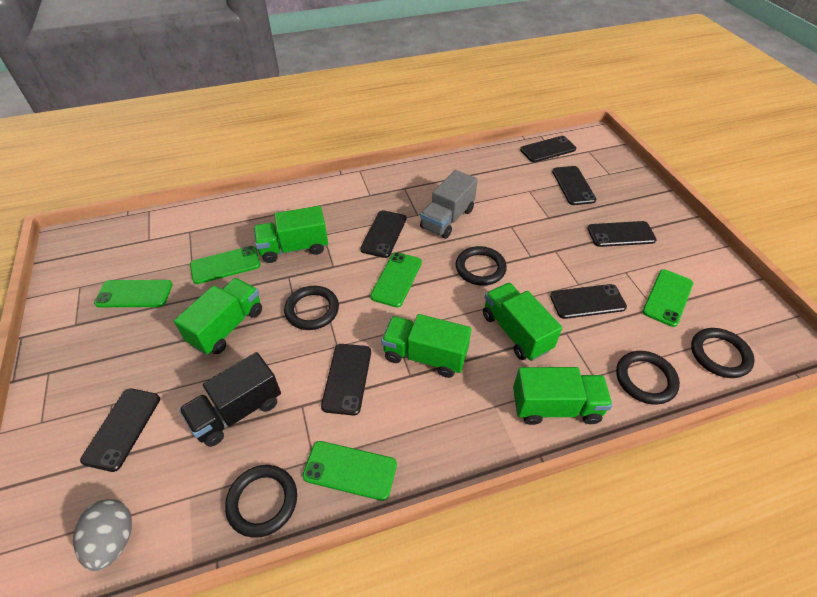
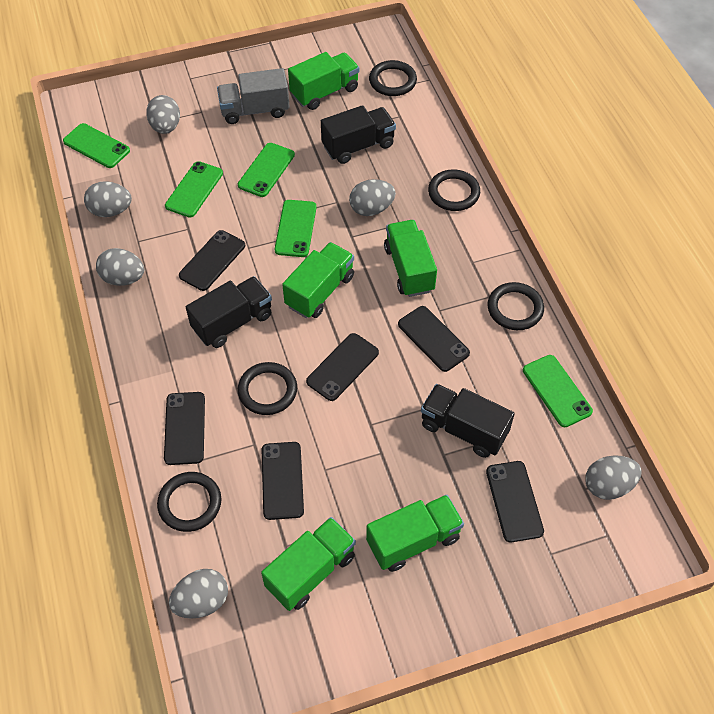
black phone: [80,388,160,472] [321,344,371,416] [360,210,406,258] [520,136,576,162] [550,284,627,319] [552,166,596,205] [587,221,657,247] = 7 -> [164,392,205,465] [179,230,245,291] [261,442,304,520] [306,333,379,401] [398,306,470,372] [486,461,544,543] = 6
black truck: [179,352,281,447] = 1 -> [186,276,272,348] [321,105,396,164] [421,384,515,458] = 3
grey egg: [73,499,132,571] = 1 -> [84,181,132,217] [96,248,144,286] [146,95,180,134] [169,569,228,619] [349,179,396,216] [585,455,642,500] = 6

